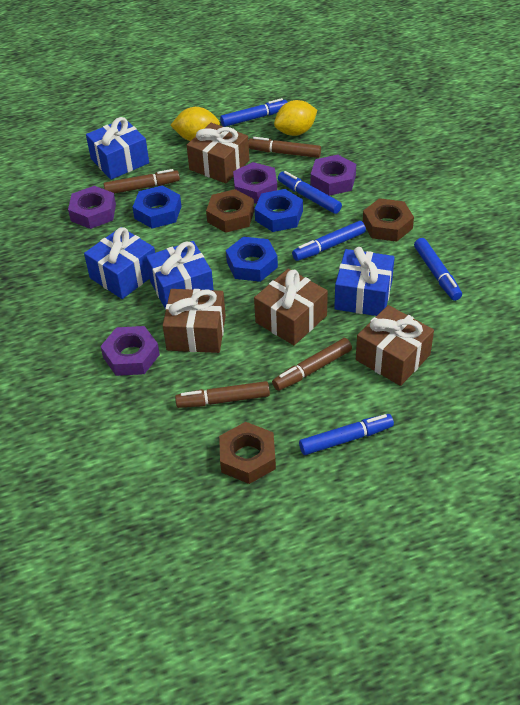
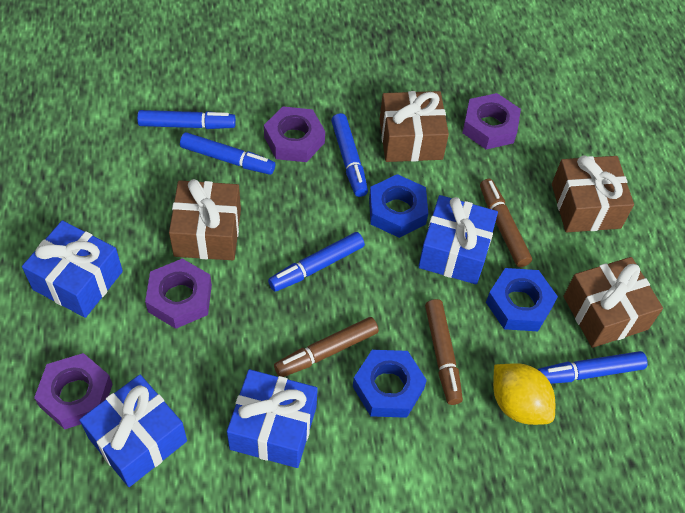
brown marker: [104,169,180,194] [175,381,270,408] [248,137,321,158] [272,338,352,391] = 4 -> [274,317,379,377] [425,299,463,405] [480,179,532,267] = 3
brown nut: [206,189,254,233] [219,422,276,484] [363,198,414,242] = 3 -> none = 0
yellow lemon: [170,107,220,141] [274,100,317,136] = 2 -> [493,363,555,425] = 1

